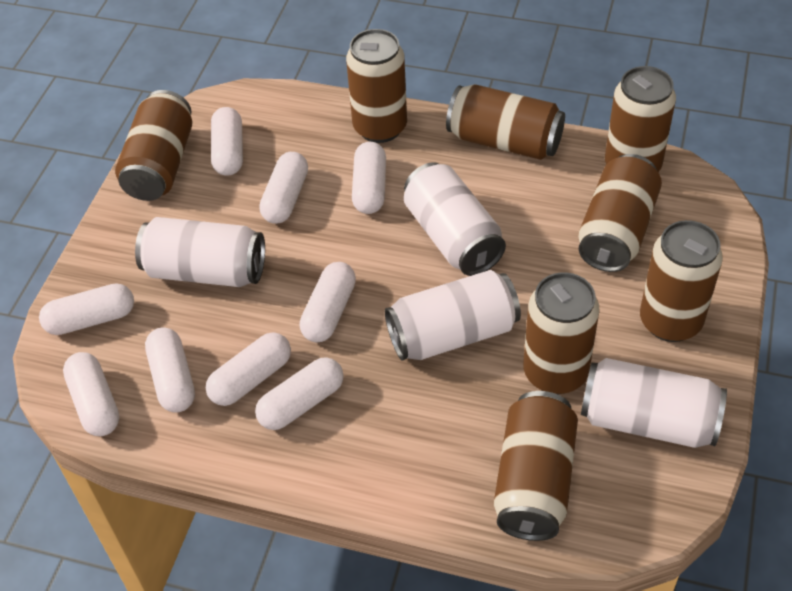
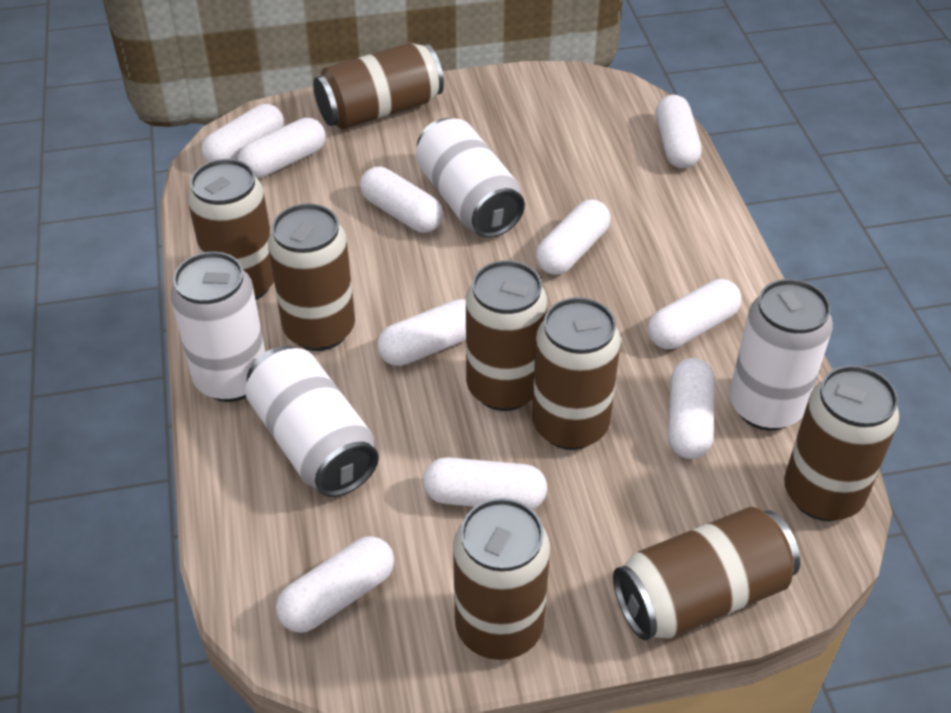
white capsule: [39,283,134,335] [63,352,119,436] [145,328,195,413] [206,333,291,406] [211,107,243,176] [255,357,344,430] [259,152,308,224] [300,262,356,343] [352,142,386,214] = 9 -> [202,104,284,163] [238,118,326,178] [276,536,394,633] [360,167,443,233] [377,299,466,366] [423,457,547,509] [536,200,611,275] [648,279,741,349] [655,95,702,168] [668,358,715,459] = 10

